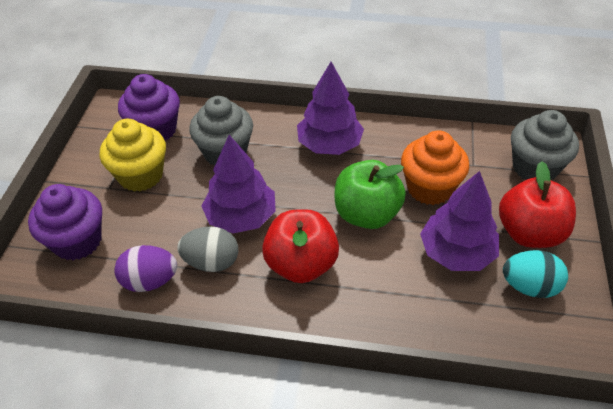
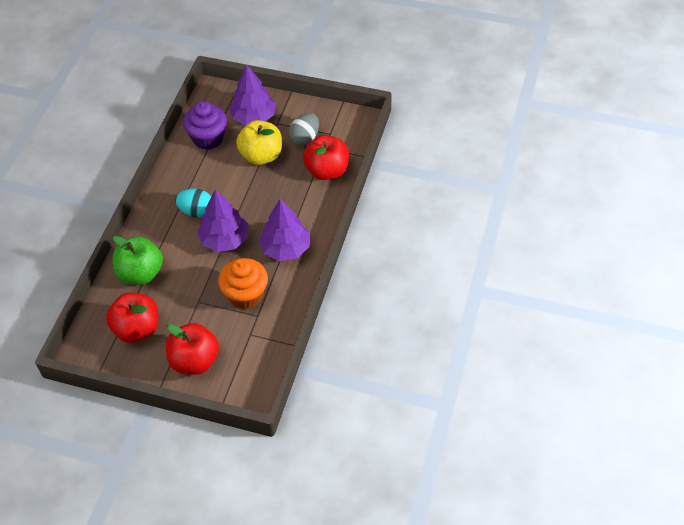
grey cupcake: [189,96,253,166] [511,110,579,180] = 2 -> none = 0
purple cupcake: [28,184,102,260] [118,74,180,141] = 2 -> [183,101,227,150] = 1
purple egg: [114,245,177,292] = 1 -> none = 0
red apple: [262,209,339,283] [499,161,576,248] = 2 -> [106,292,158,343] [166,323,219,375] [303,135,349,180] = 3
yellow apple: none = 0 -> [236,120,282,165] = 1
yellow cupcake: [100,119,166,192] = 1 -> none = 0

